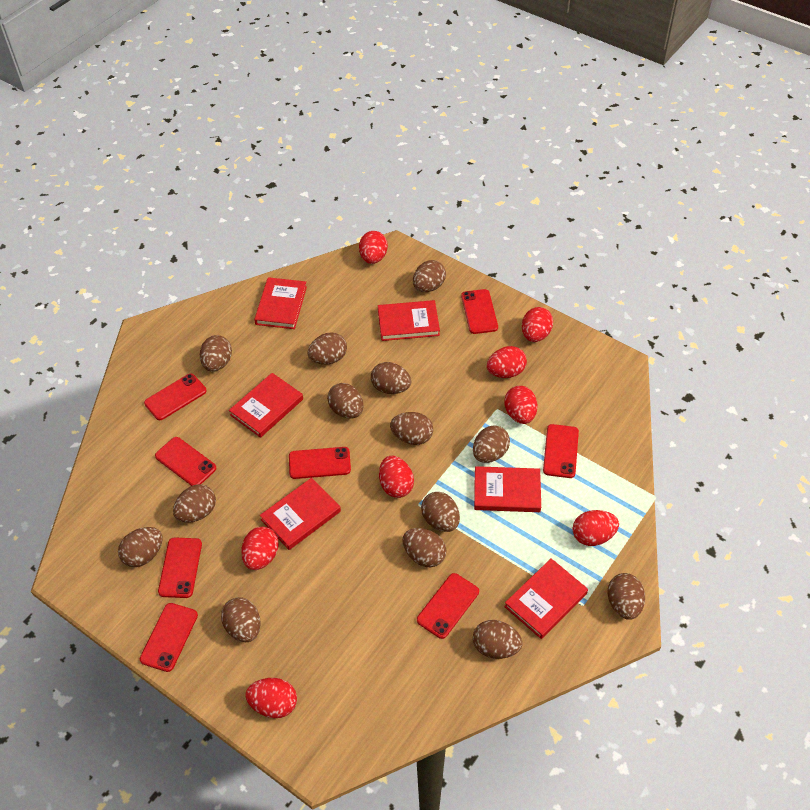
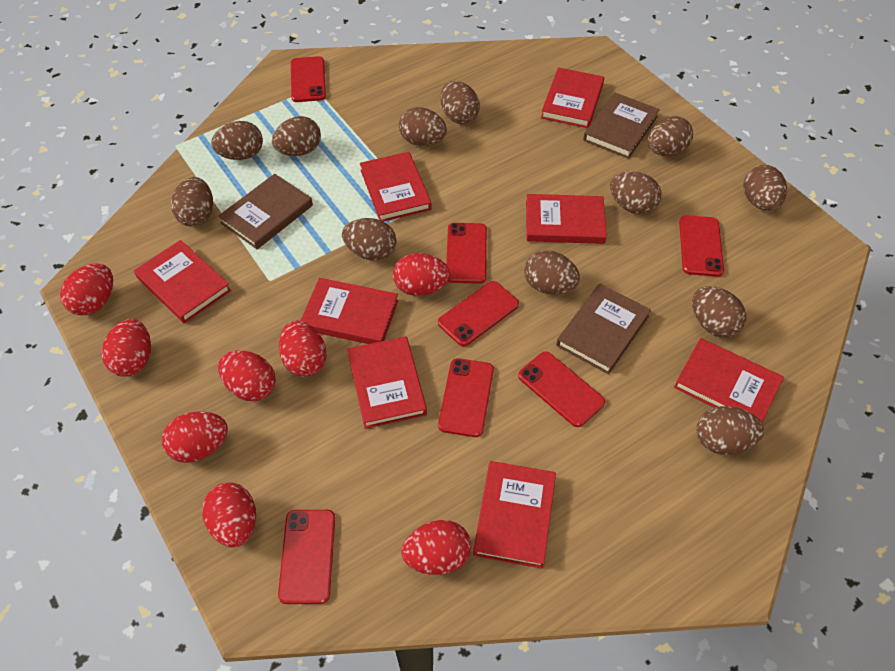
brown book: none = 0 -> [218,174,313,249] [556,284,651,374] [583,93,660,159] = 3
brown egg: [118,527,163,567] [173,484,216,523] [200,335,232,372] [221,598,261,642] [307,332,347,365] [327,383,364,419] [371,362,411,394] [390,412,433,445] [403,528,446,567] [413,260,446,292] [421,492,460,532] [473,425,510,463] [473,620,523,659] [607,573,645,620] = 14 -> [171,177,213,227] [211,121,263,160] [272,116,321,156] [342,218,397,261] [399,107,447,146] [441,81,480,124] [524,250,580,294] [610,171,662,215] [647,116,693,156] [692,286,746,338] [697,406,764,455] [743,165,787,211] = 12
red book: [229,373,303,438] [254,277,307,329] [260,478,341,550] [378,300,440,341] [474,466,541,512] [504,558,588,639] = 6 -> [134,240,231,324] [301,278,398,344] [347,336,427,429] [360,152,432,222] [473,461,556,569] [526,194,607,244] [541,67,604,128] [674,338,784,423] = 8
red phone: [140,603,198,672] [144,374,207,420] [155,437,217,486] [158,537,202,598] [289,447,351,479] [417,573,479,639] [461,289,498,334] [543,424,579,478] = 8 -> [278,510,335,604] [291,56,326,102] [438,281,519,346] [438,358,494,437] [446,223,487,284] [518,352,605,427] [679,215,724,277] = 7

